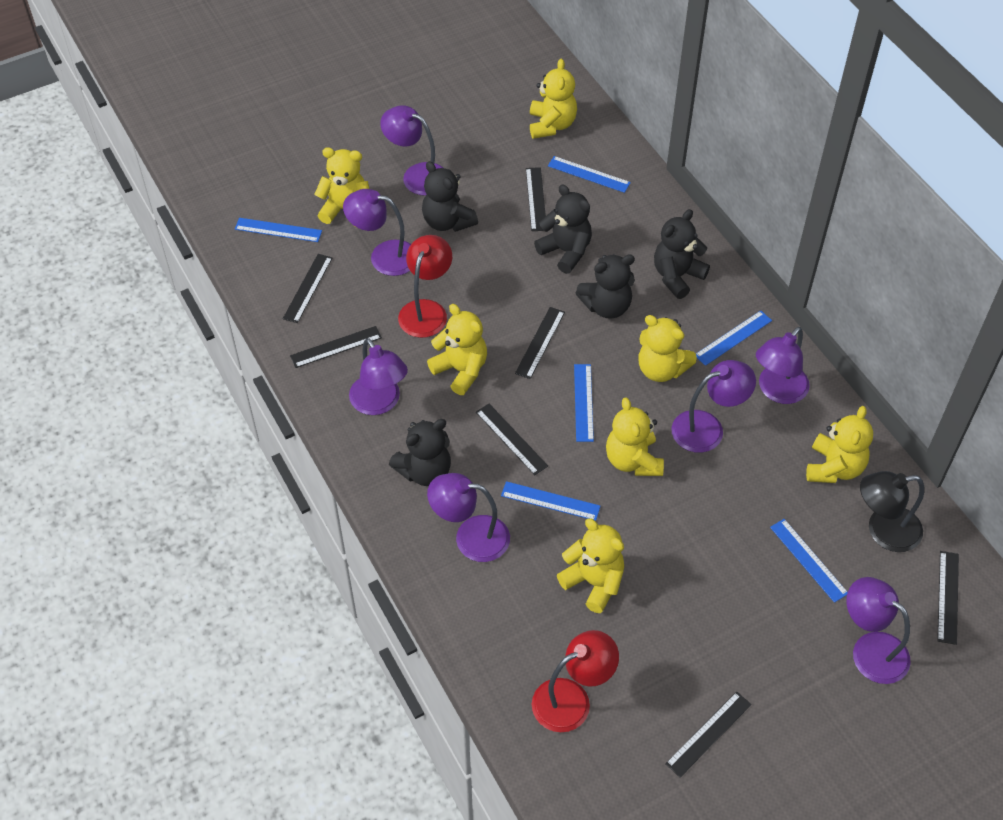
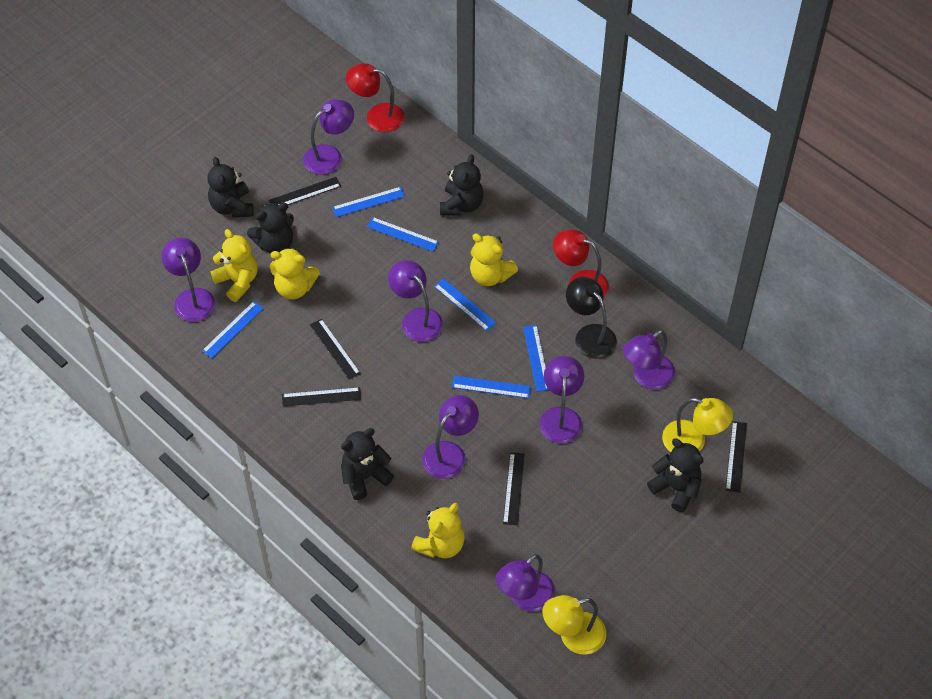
black ruler: [283,254,332,323] [290,326,382,368] [476,404,548,475] [515,307,565,379] [526,167,546,231] [665,692,752,777] [937,551,959,645] = 7 -> [269,177,341,205] [282,387,361,406] [310,319,361,380] [503,452,525,525] [726,421,747,493] = 5
yellow lamp: none = 0 -> [542,595,606,655] [662,398,733,452] = 2
yellow teddy bear: [314,147,369,226] [427,304,487,395] [530,59,577,139] [557,519,624,613] [606,397,664,476] [638,315,697,382] [806,406,873,483] = 7 -> [210,229,258,302] [270,247,320,299] [411,503,465,559] [470,233,518,286] = 4

